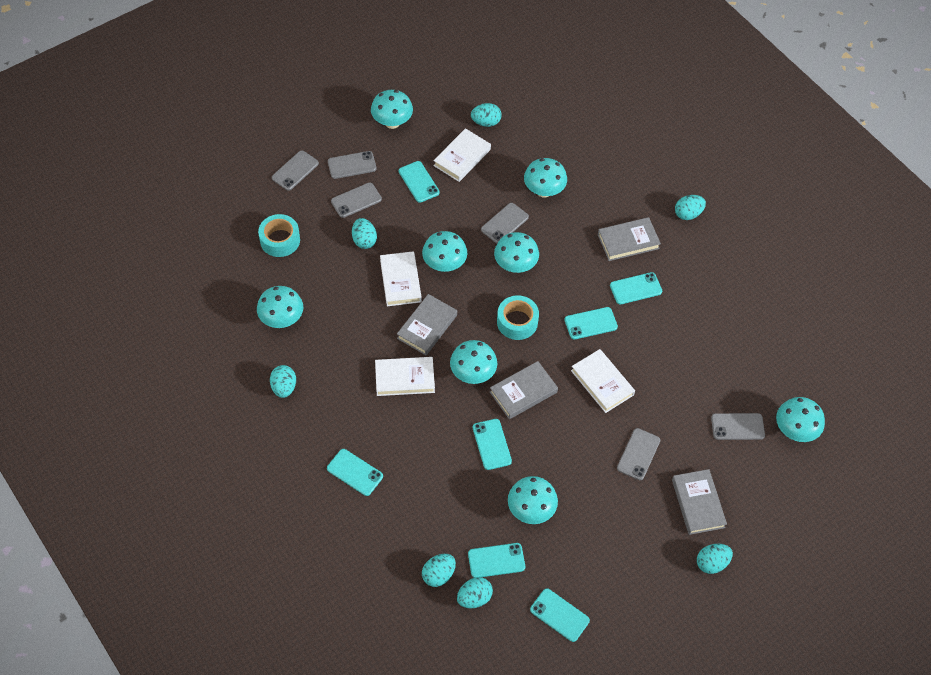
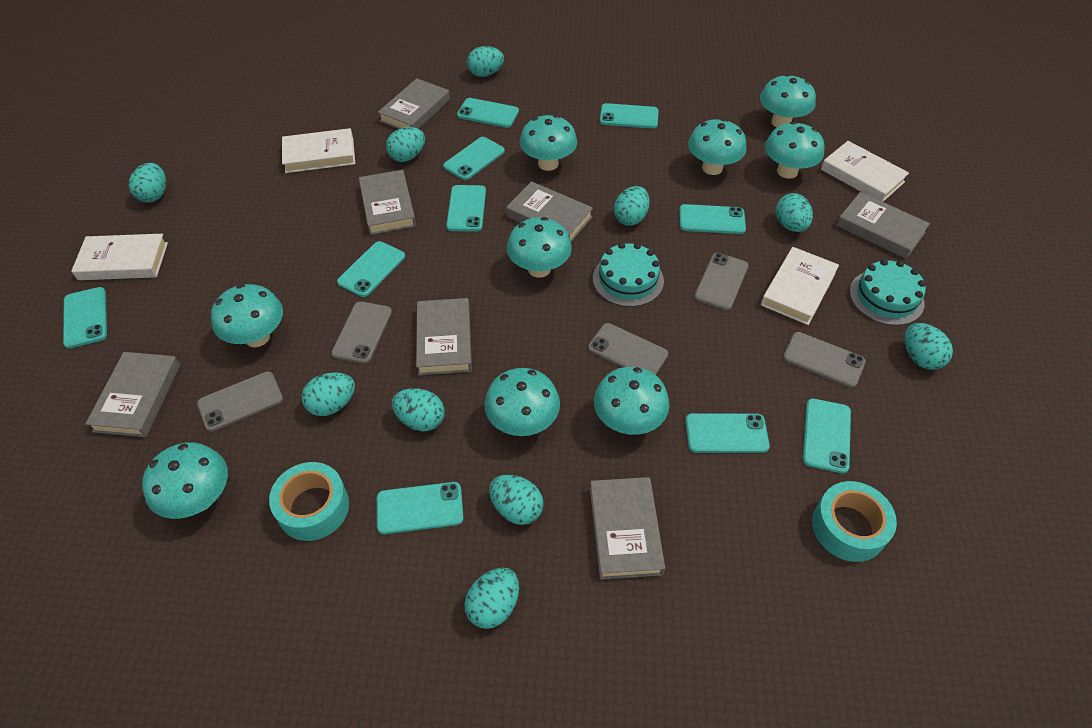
grey book: [397,294,457,355] [490,361,558,419] [598,217,661,261] [672,469,727,535] = 4 -> [85,352,180,437] [359,170,416,235] [378,78,450,129] [416,298,472,375] [506,181,593,242] [590,477,665,580] [836,192,930,259] = 7
grey phone: [272,150,319,191] [328,151,377,179] [331,182,382,218] [481,203,529,243] [617,428,660,480] [711,413,765,440] = 6 -> [197,371,283,432] [331,302,392,364] [588,323,668,375] [694,253,748,310] [783,332,866,388] = 5
turquoise cake: none = 0 -> [593,242,664,307] [849,259,926,326] = 2
turquoise egg: [270,365,296,398] [352,218,377,249] [422,554,456,587] [457,577,493,608] [471,103,502,127] [675,195,706,220] [697,544,733,574] = 7 -> [129,163,166,203] [302,372,355,416] [386,127,425,162] [392,388,445,431] [464,568,519,629] [467,46,504,77] [489,475,544,525] [614,186,650,226] [776,193,813,232] [904,323,953,370] = 10
turquoise mushroom: [257,286,303,328] [371,90,413,129] [422,231,467,272] [450,340,497,384] [494,232,539,273] [508,476,558,524] [524,158,567,198] [776,397,825,442] = 8 -> [142,442,228,519] [211,284,283,347] [484,368,560,436] [507,217,572,278] [520,115,577,171] [594,367,669,435] [688,119,747,175] [760,74,816,128] [765,121,825,179] = 9
turquoise phone: [327,449,383,496] [399,161,440,203] [468,543,525,578] [473,419,512,470] [530,588,590,642] [565,307,618,339] [610,272,662,304] = 7 -> [63,287,107,348] [337,241,405,297] [377,482,464,534] [443,137,505,180] [446,185,486,232] [457,98,519,128] [600,103,659,129] [679,204,746,234] [685,413,770,453] [803,399,851,473] = 10

